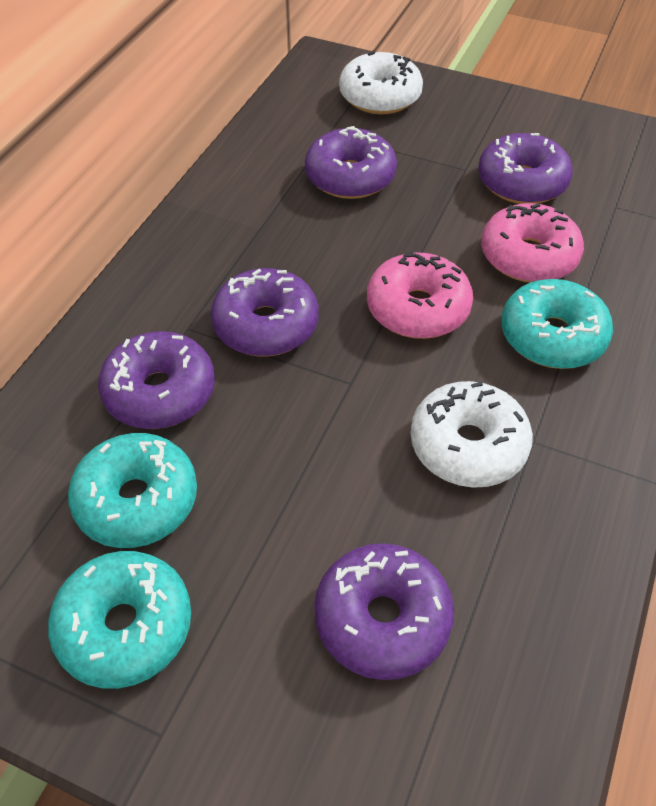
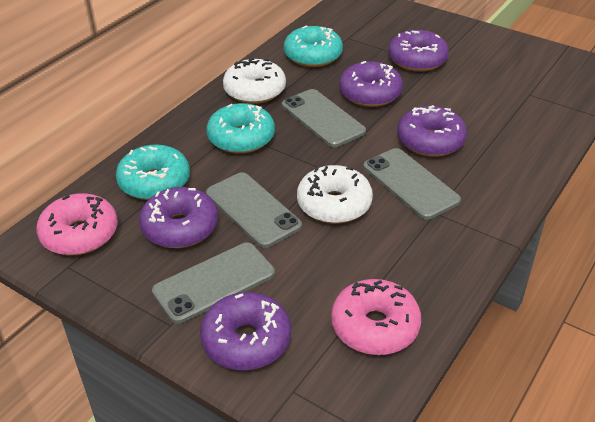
grey phone: none = 0 -> [152,243,275,324] [206,172,302,248] [282,89,366,147] [363,148,461,220] = 4

